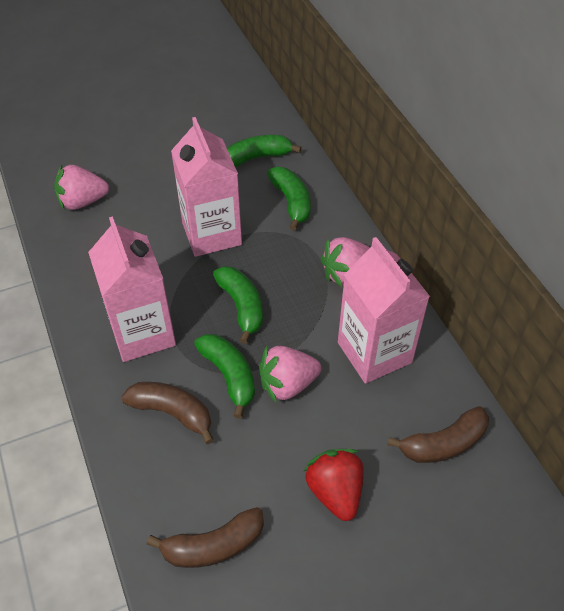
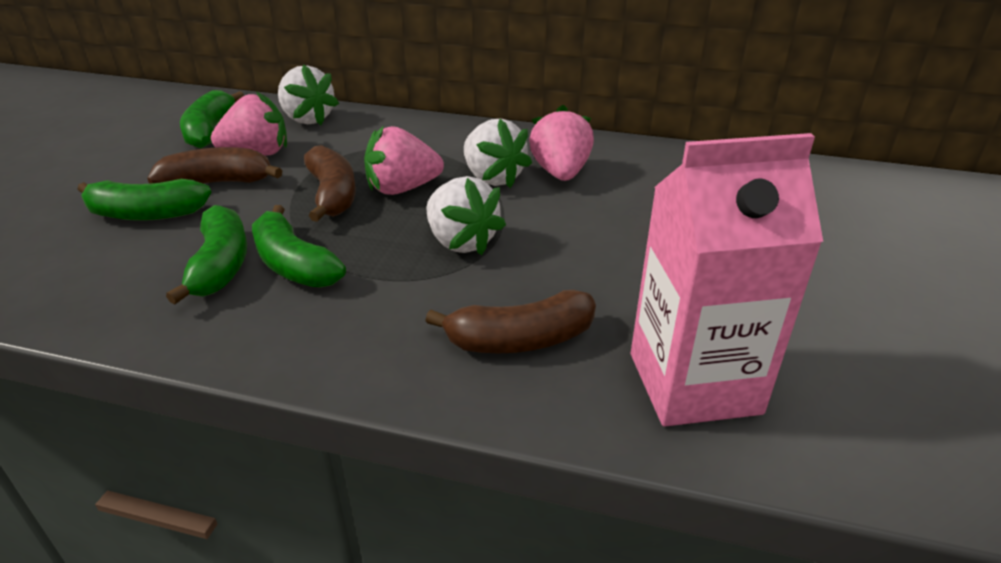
pink carton: [88,216,176,362] [171,117,242,257] [338,237,430,384] = 3 -> [631,133,823,427] = 1
red strawberry: [303,449,364,521] = 1 -> none = 0
white strawberry: none = 0 -> [278,64,339,125] [426,176,506,255] [464,119,532,188] = 3

